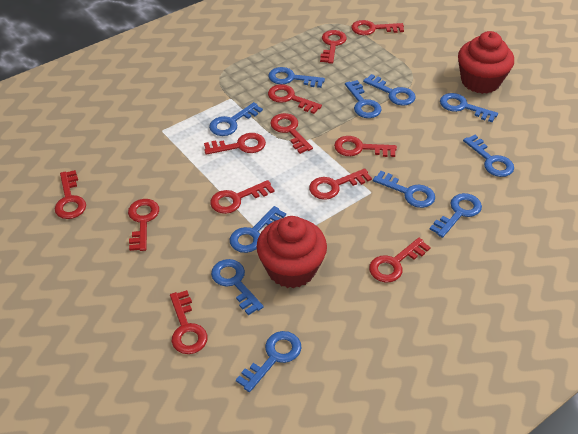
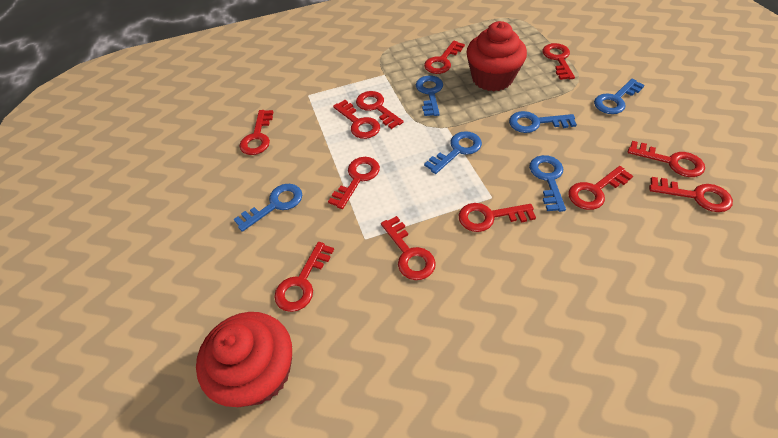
blue key: [209,102,263,136] [211,259,264,315] [230,206,286,253] [236,331,301,392] [269,67,325,88] [345,80,382,118] [363,74,416,106] [373,171,435,208] [430,193,482,238] [440,93,498,122] [463,135,514,177] = 11 -> [233,184,302,232] [416,76,443,116] [424,131,482,174] [509,111,577,133] [529,155,566,212] [594,79,645,114] = 6

